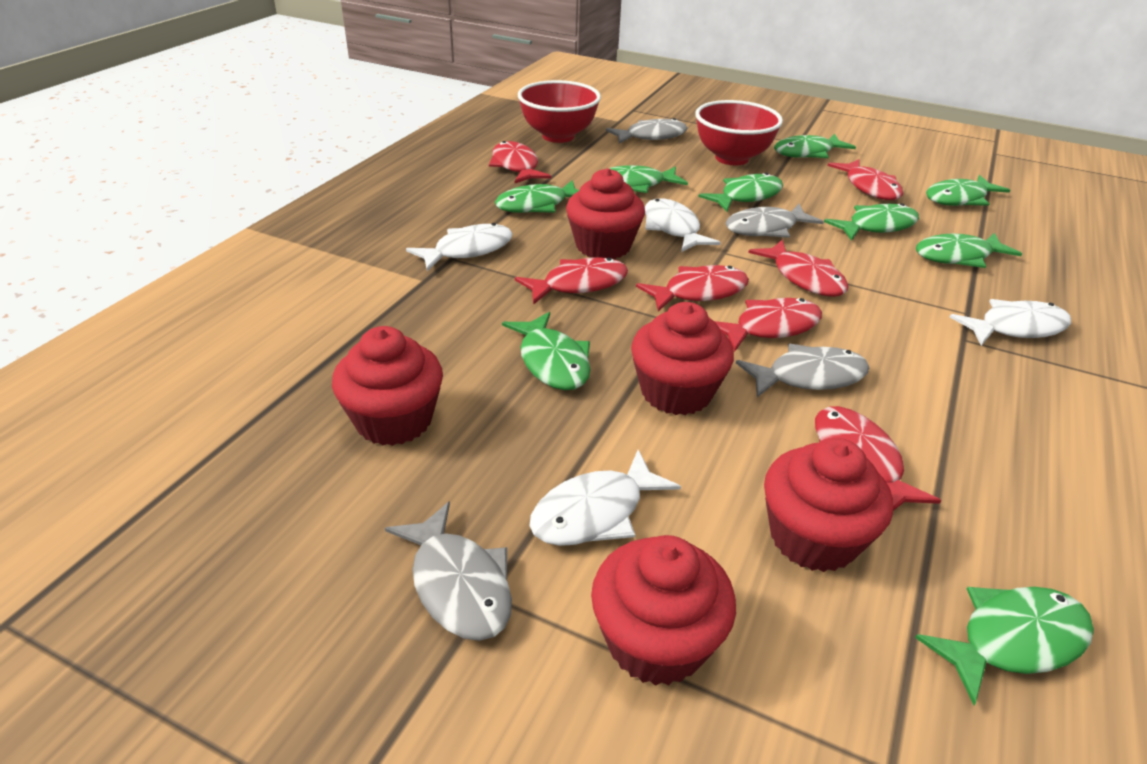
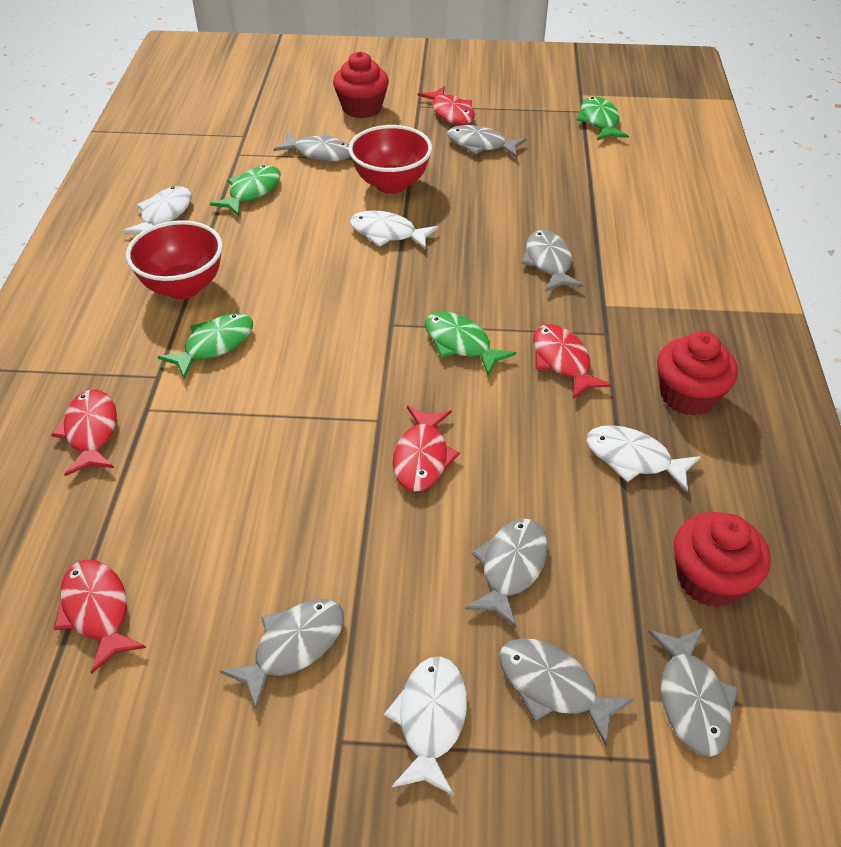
green fish: [495,180,580,213] [502,312,591,390] [609,165,688,193] [699,173,783,212] [774,134,856,158] [824,203,919,241] [915,587,1094,705] [916,233,1022,268] [926,175,1010,206] = 9 -> [158,313,253,379] [210,165,281,216] [425,311,516,375] [577,97,629,140] = 4
grey fish: [385,501,512,641] [606,118,688,144] [725,204,824,238] [736,344,869,397] = 4 -> [220,599,344,709] [273,132,351,162] [447,125,526,158] [465,518,548,628] [499,638,634,746] [521,230,584,292] [648,628,739,757] = 7
red cupcake: [332,326,443,446] [566,168,645,259] [591,535,736,686] [631,302,734,415] [764,438,893,572] = 5 -> [333,51,389,118] [657,331,738,416] [674,512,771,608] = 3
red fish: [489,141,552,183] [515,257,628,305] [636,265,749,312] [714,298,822,352] [748,240,848,297] [815,406,941,511] [828,159,904,200] = 7 -> [51,389,117,476] [54,559,146,674] [393,406,460,492] [418,86,475,125] [533,324,612,399] = 5

